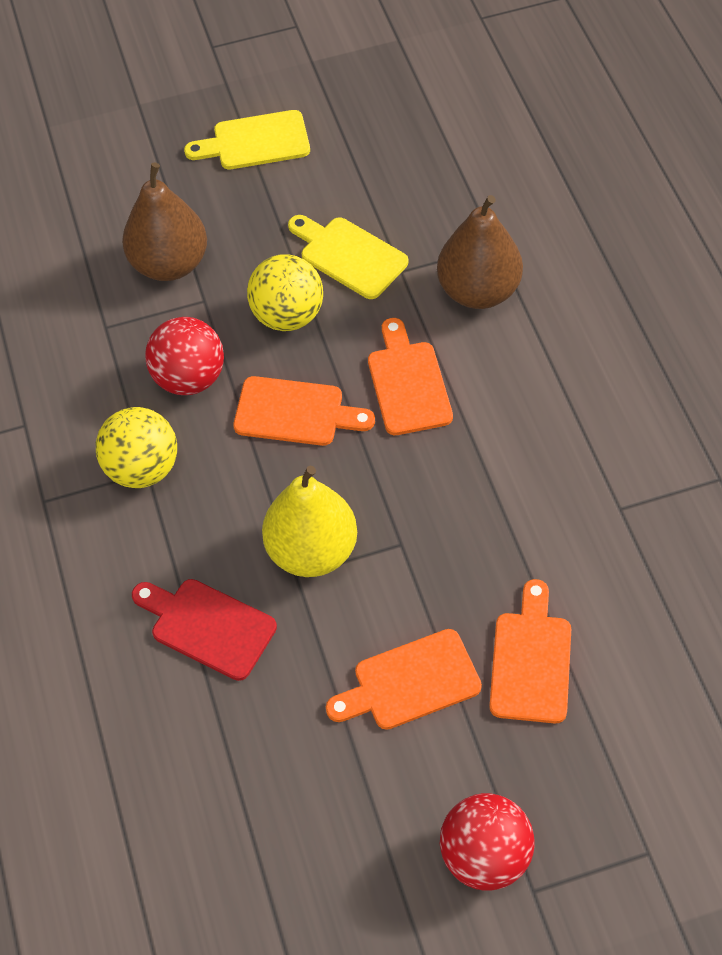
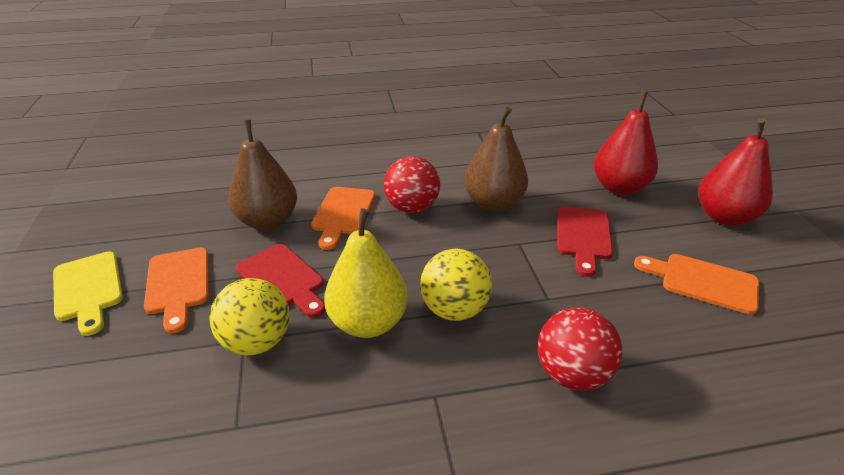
orange cutting board: [233,376,375,446] [326,629,482,730] [368,318,453,435] [489,579,571,723] = 4 -> [144,247,209,333] [311,187,375,250] [634,254,759,315] = 3
red cutting board: [132,579,277,681] = 1 -> [236,244,325,318] [557,206,613,277] = 2
red pear: none = 0 -> [594,92,658,195] [699,118,773,226] = 2
yellow cutting board: [184,110,310,169] [288,215,408,299] = 2 -> [53,251,123,336] = 1

